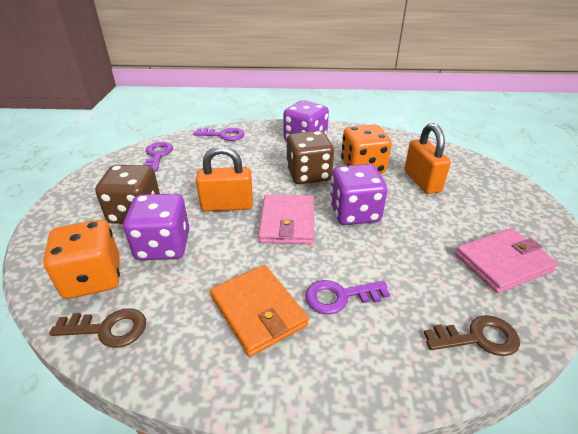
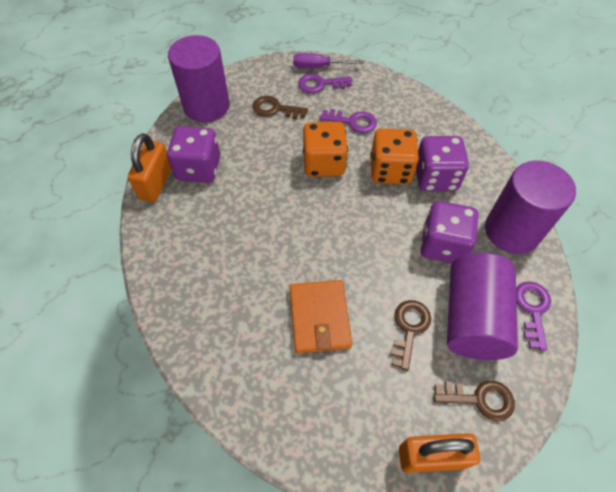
brown dice: [95,165,160,224] [286,131,334,184] = 2 -> none = 0
brown key: [49,308,146,348] [424,315,520,356] = 2 -> [252,96,308,119] [390,300,431,371] [433,380,515,421] = 3
pink wallet: [258,194,314,244] [455,228,558,293] = 2 -> none = 0
purple cylinder: none = 0 -> [168,35,230,122] [447,253,518,360] [485,161,576,254] = 3
purple screwdriver: none = 0 -> [293,53,363,68] = 1

